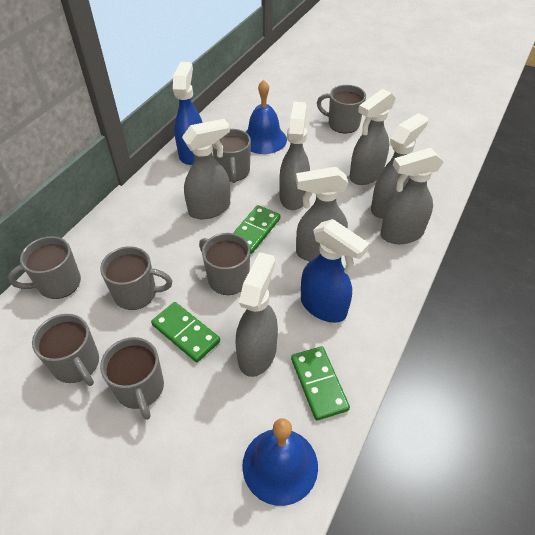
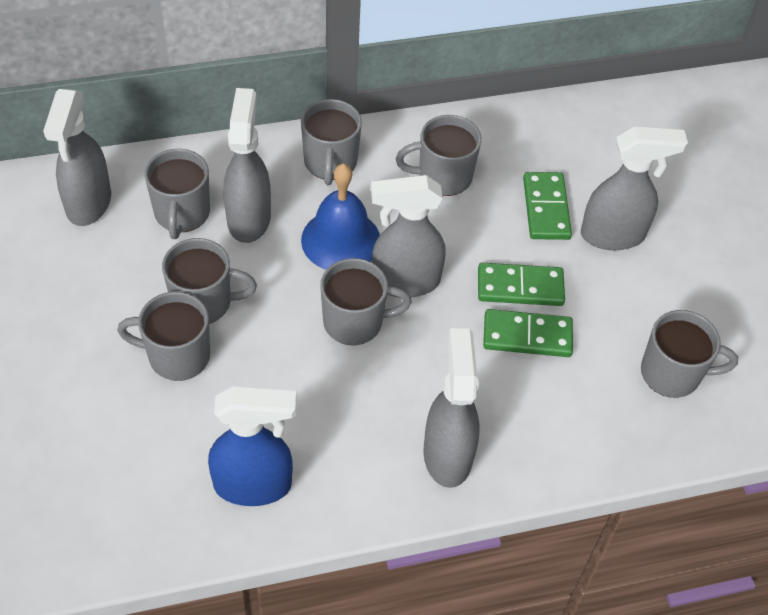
blue bell: [242,418,318,506] [246,80,287,154] = 2 -> [301,163,380,270] = 1
blue spray bottle: [173,62,202,165] [301,219,370,323] = 2 -> [208,387,296,506] = 1
grey spray bottle: [182,119,230,220] [236,252,278,377] [279,102,310,210] [296,167,349,262] [349,89,396,185] [371,113,428,219] [380,148,443,244] = 7 -> [43,89,111,226] [223,88,271,243] [371,175,446,298] [423,328,480,488] [581,127,688,250] = 5

